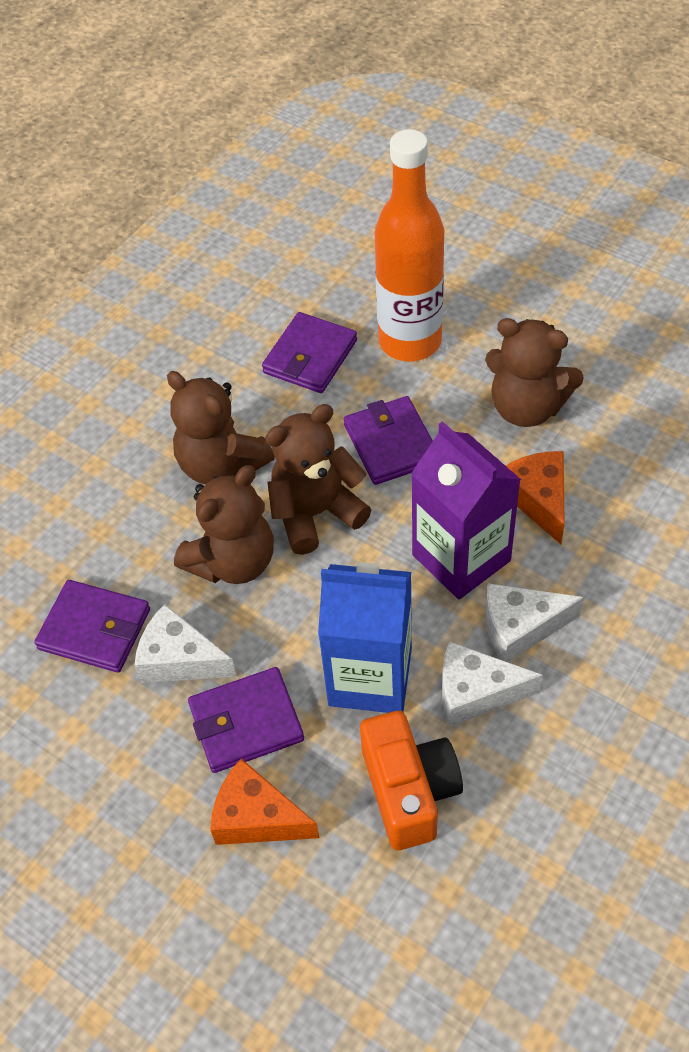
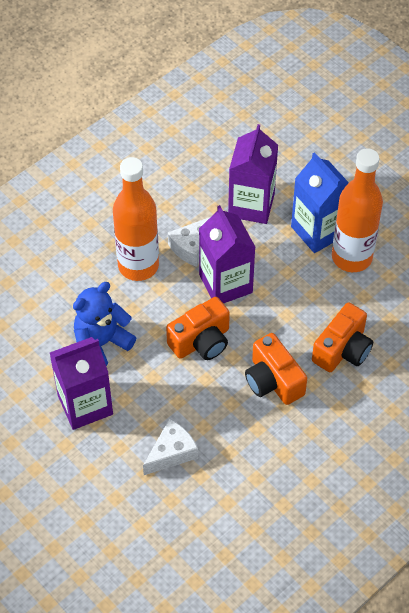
blue teddy bear: none = 0 -> [73,282,136,366] = 1
brown teddy bear: [167,371,275,484] [174,465,274,584] [265,404,371,555] [485,318,584,427] = 4 -> none = 0
orange bottle: [375,129,444,362] = 1 -> [113,157,159,281] [332,148,383,272] = 2
orange camera: [360,711,463,850] = 1 -> [166,297,230,360] [245,333,307,405] [312,303,373,372] = 3
orange cheese: [210,759,319,845] [506,451,565,544] = 2 -> none = 0
purple carton: [411,421,521,599] = 1 -> [50,337,113,430] [199,205,255,304] [228,124,278,224] = 3
purple wallet: [34,580,150,673] [188,667,304,773] [262,312,357,393] [344,396,433,485] = 4 -> none = 0
white cheese: [134,604,237,683] [442,641,543,727] [485,584,584,662] = 3 -> [143,419,198,475] [168,217,210,267] = 2

